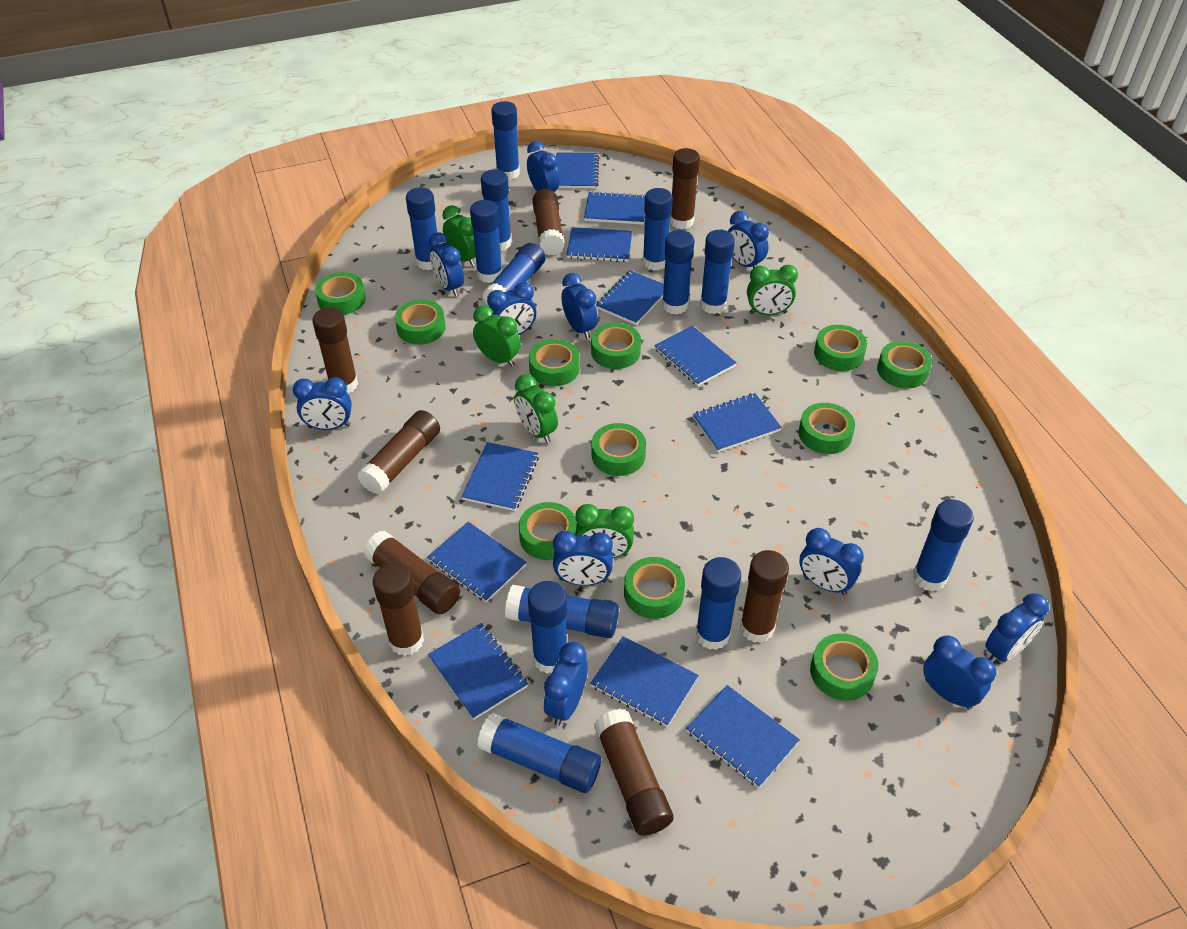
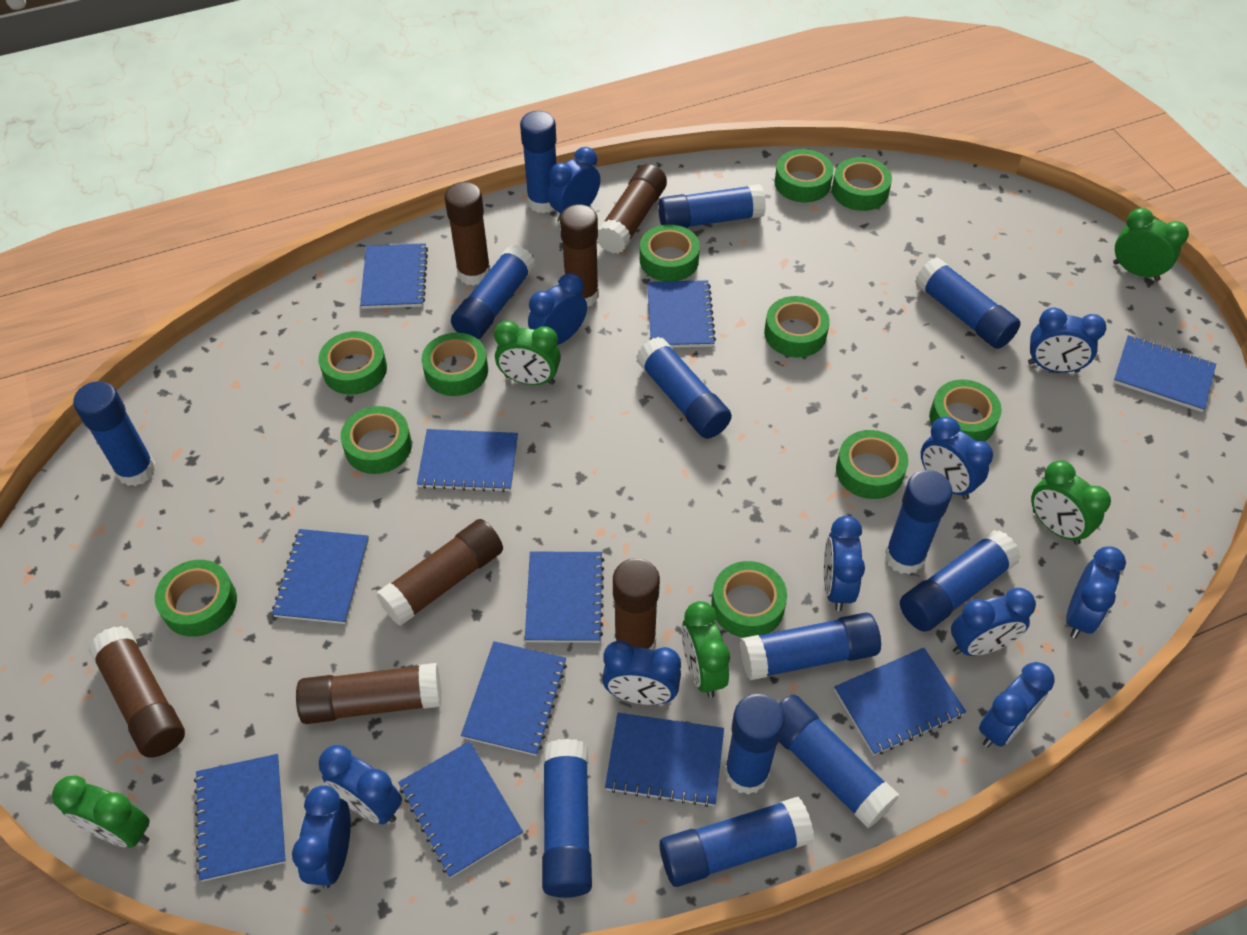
brown glue stick: [312,307,358,394] [357,410,440,494] [363,531,460,614] [373,563,424,656] [532,189,564,255] [594,709,673,836] [670,148,700,229] [740,550,789,643] = 8 -> [88,626,185,758] [296,663,442,724] [376,519,503,626] [444,182,490,286] [560,204,599,307] [597,164,667,254] [613,558,660,650] = 7

